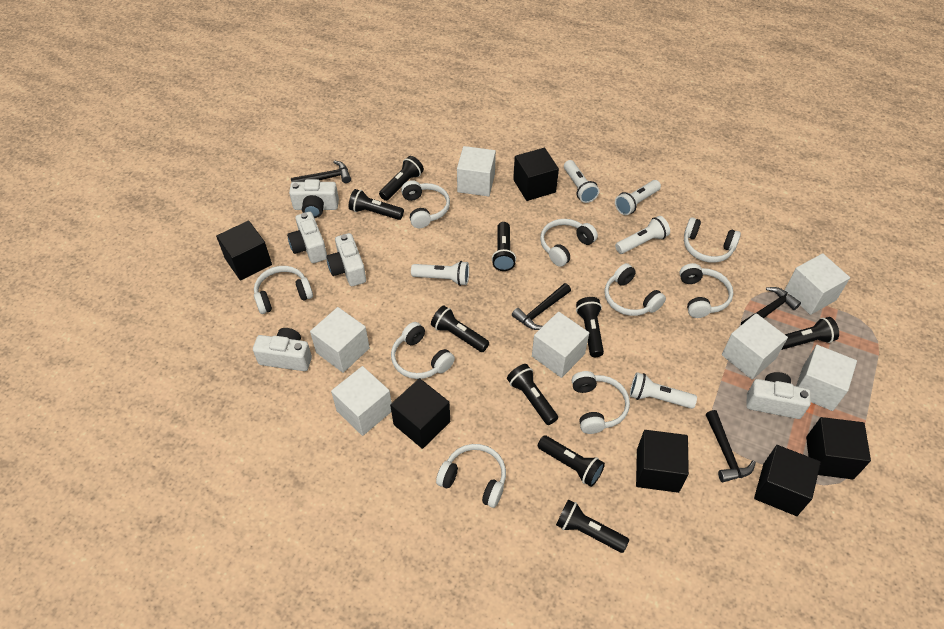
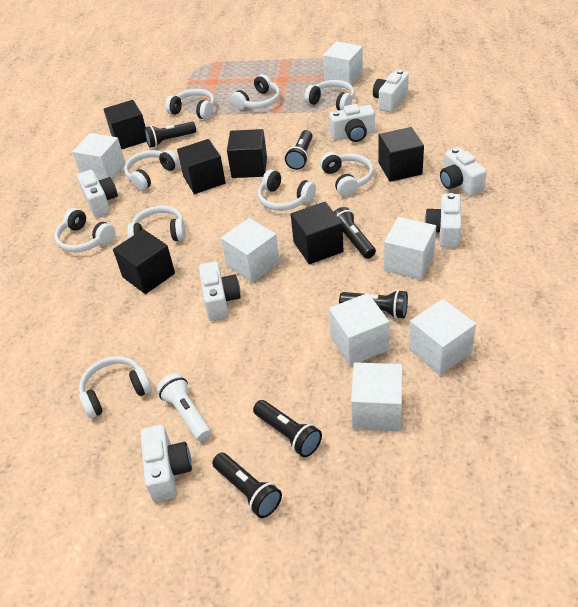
black flashlight: [349,189,404,220] [379,156,424,201] [431,306,489,352] [492,222,516,271] [507,364,558,425] [538,435,605,487] [556,499,629,553] [576,297,604,357] [781,317,839,350] = 9 -> [144,122,196,148] [212,453,282,518] [253,400,322,457] [285,130,313,170] [334,207,376,259] [339,290,408,319] = 6
black hammer: [291,160,351,183] [512,283,571,330] [706,410,756,482] [741,287,801,325] = 4 -> none = 0
white camera: [253,328,312,371] [287,212,327,263] [289,179,339,218] [326,233,366,286] [746,372,811,419] = 5 -> [77,170,118,217] [140,425,192,502] [199,261,241,321] [329,104,375,142] [373,70,409,112] [425,193,462,248] [440,147,487,196] = 7
white flashlight: [411,261,469,286] [564,160,599,203] [615,180,661,215] [615,216,670,254] [630,372,697,409] = 5 -> [157,373,211,441] = 1

